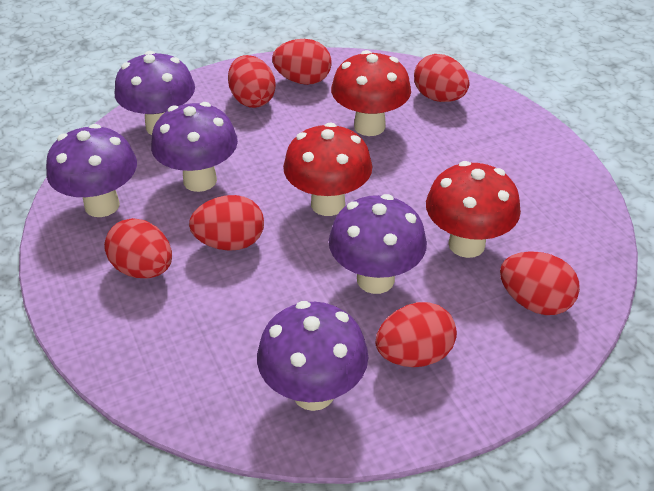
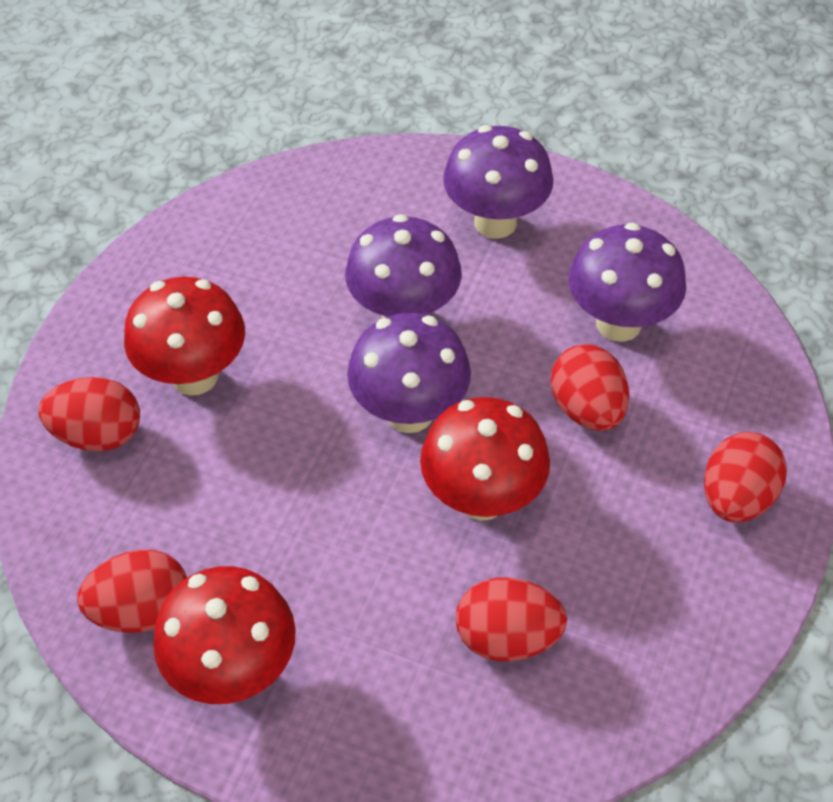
purple mushroom: [46,124,137,217] [115,51,195,135] [151,102,238,192] [257,301,368,411] [329,194,427,294] = 5 -> [345,214,462,318] [347,313,471,433] [443,125,553,239] [568,223,686,342] = 4
red egg: [104,218,172,279] [189,195,264,251] [228,55,276,108] [272,39,331,85] [376,302,457,367] [414,54,470,102] [500,251,580,315] = 7 -> [39,377,140,451] [77,549,187,633] [456,577,567,661] [551,344,629,431] [704,432,787,522] = 5

